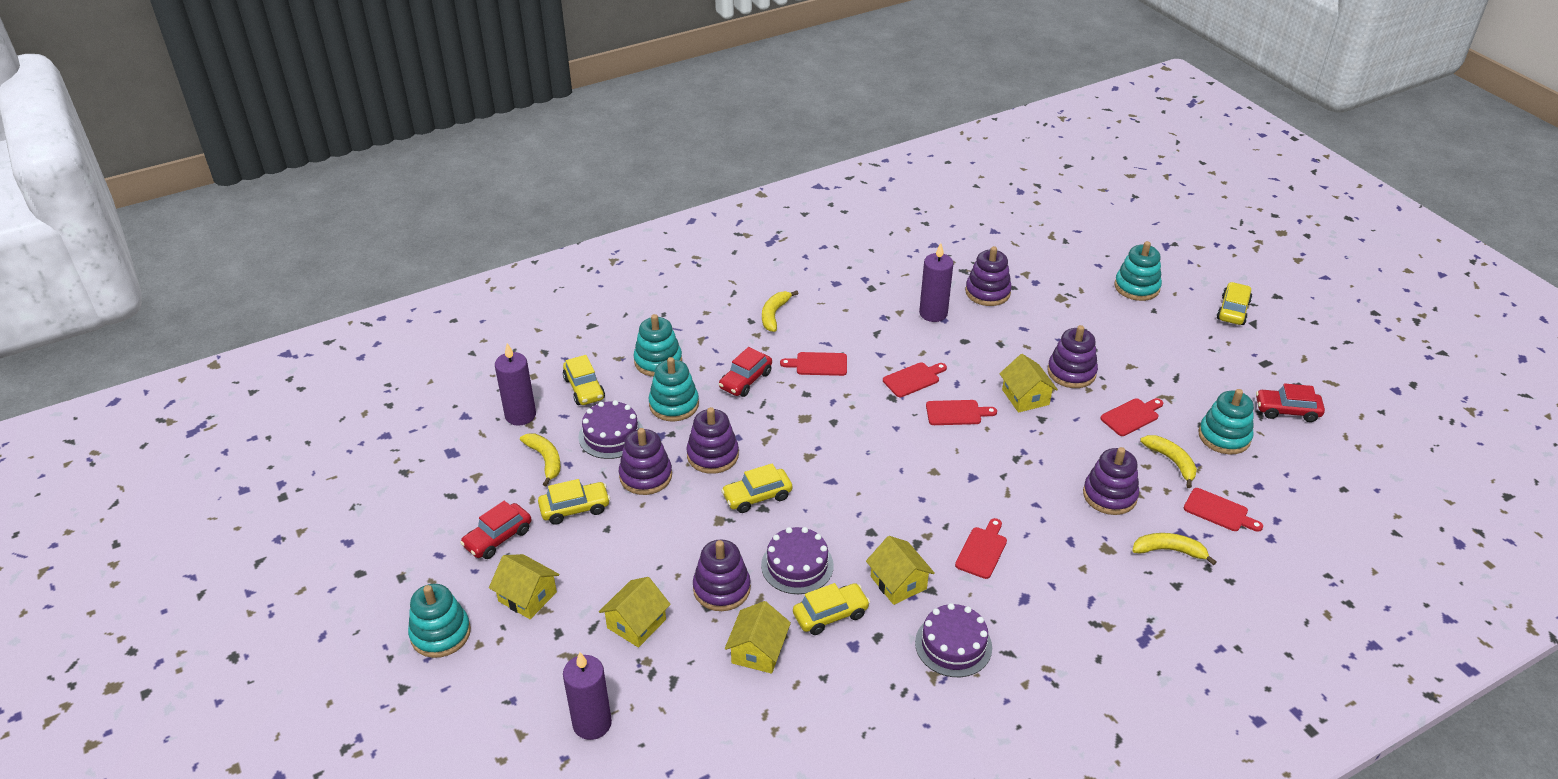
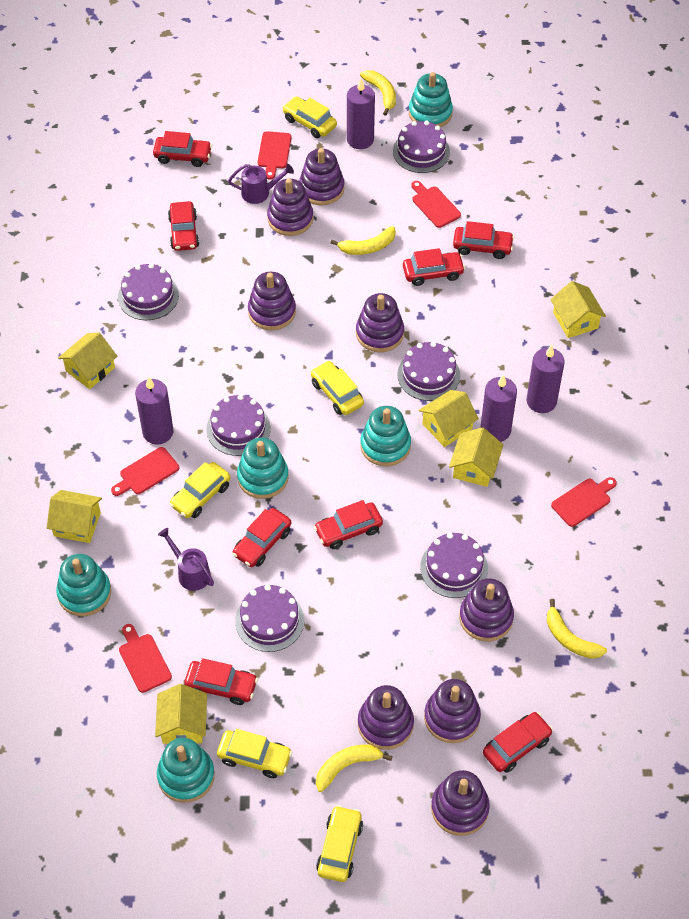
purple cake: [578,400,643,459] [761,527,834,594] [915,603,992,677] = 3 -> [118,263,179,320] [206,394,271,456] [235,584,304,652] [393,121,450,173] [397,342,460,401] [420,533,488,598] = 6
purple candle: [495,343,536,426] [563,652,612,740] [919,243,954,322] = 3 -> [135,377,173,445] [347,78,375,149] [480,375,517,442] [526,345,565,413] = 4
purple stacking toy: [619,428,672,495] [686,407,739,474] [693,540,751,611] [965,246,1012,306] [1047,325,1098,388] [1083,447,1139,515] = 6 -> [248,272,296,330] [267,179,313,236] [299,148,344,206] [356,293,404,352] [358,685,414,750] [424,679,481,743] [431,770,490,836] [459,578,514,642] = 8
purple watering can: none = 0 -> [158,528,214,591] [228,164,294,204] = 2
red car: [460,501,531,559] [719,347,772,397] [1256,383,1325,422] = 3 -> [153,131,212,167] [168,201,199,251] [184,658,258,705] [232,508,291,567] [314,500,383,549] [403,248,465,286] [453,221,514,259] [483,712,553,773] = 8
red cutting board: [780,352,847,376] [883,362,947,397] [926,400,997,425] [955,518,1007,579] [1100,398,1163,436] [1184,488,1263,532] = 6 -> [111,447,179,496] [119,624,172,693] [258,131,291,180] [411,181,461,228] [551,477,617,527] = 5
yellow house: [489,554,560,619] [599,577,671,648] [725,601,791,674] [866,536,935,605] [999,354,1058,413] = 5 -> [47,490,102,543] [58,332,117,389] [155,684,207,744] [419,390,479,447] [449,427,503,487] [550,281,606,338] = 6

